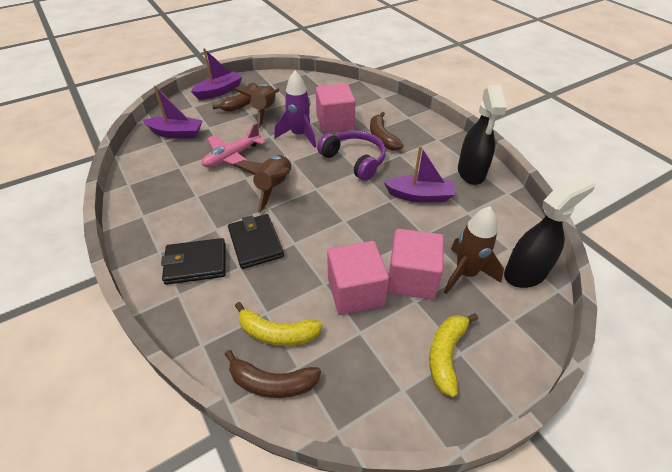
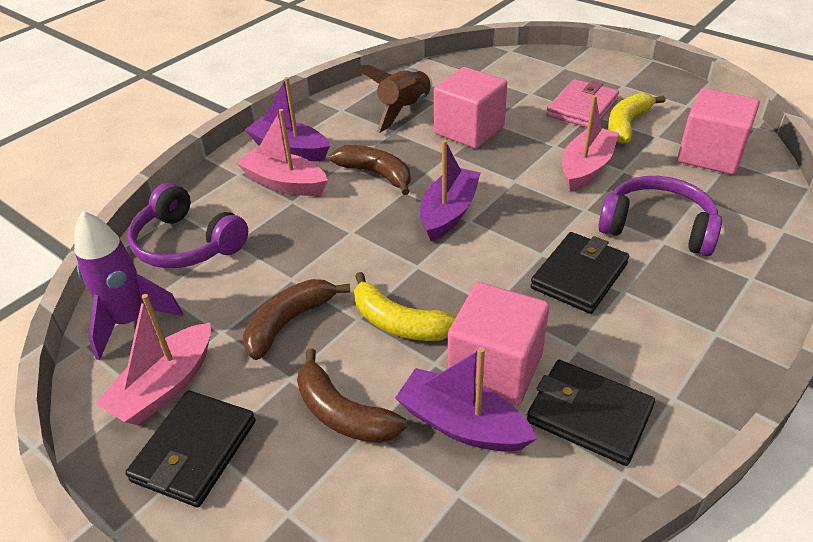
black spray bottle: [458,85,507,185] [504,175,596,288] = 2 -> none = 0
black wallet: [161,238,226,285] [228,214,284,269] = 2 -> [125,390,256,507] [527,360,655,466] [530,232,629,314] = 3
brown rocket: [233,155,291,213] [234,84,280,129] [444,206,504,294] = 3 -> [354,65,432,133] = 1
pink boat: none = 0 -> [95,294,211,425] [236,109,328,196] [562,95,619,191] = 3
pink plane: [202,123,266,168] = 1 -> none = 0
pink wallet: none = 0 -> [546,79,619,128] = 1
purple headphones: [317,130,386,181] = 1 -> [128,183,248,268] [598,176,722,256] = 2

